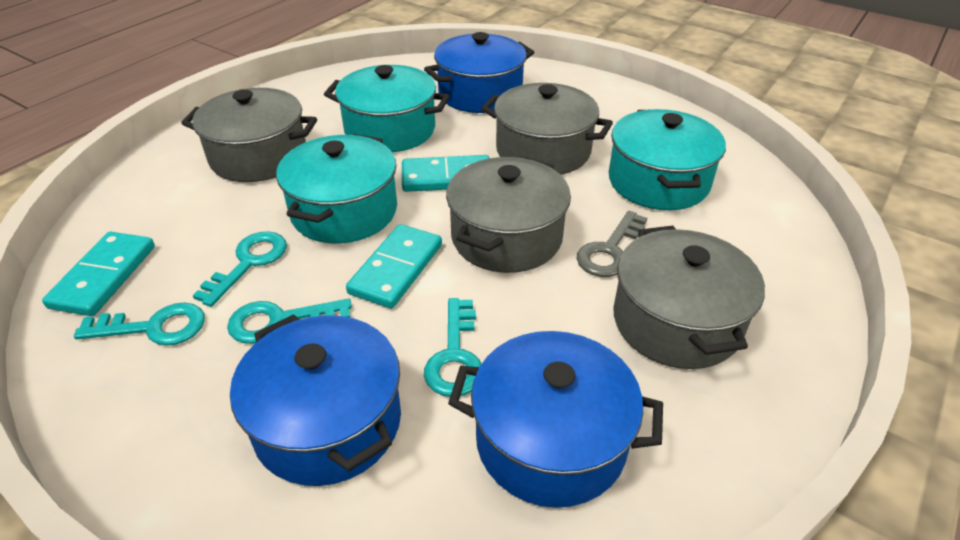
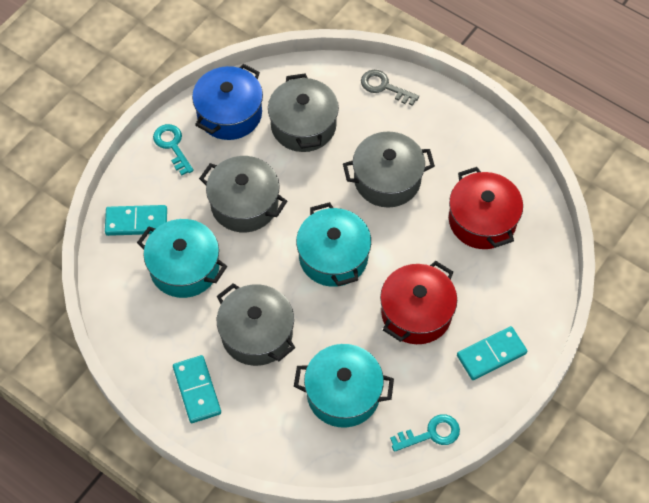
blue pot: [230,314,401,486] [424,32,534,113] [448,331,663,508] = 3 -> [192,64,263,140] = 1
red pot: none = 0 -> [380,261,457,344] [449,167,523,249] = 2
turquoise key: [74,302,205,346] [193,231,287,307] [227,299,352,344] [424,298,481,397] = 4 -> [153,124,194,175] [390,414,460,452] = 2

